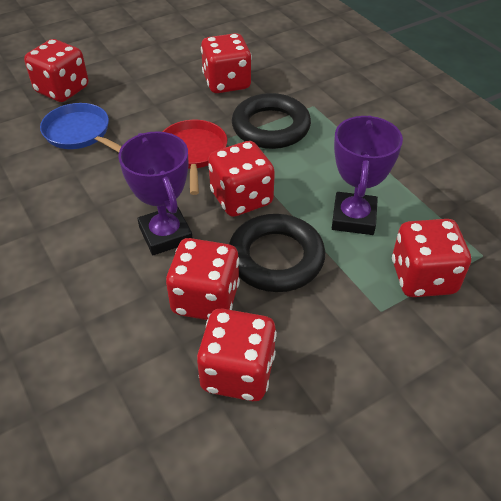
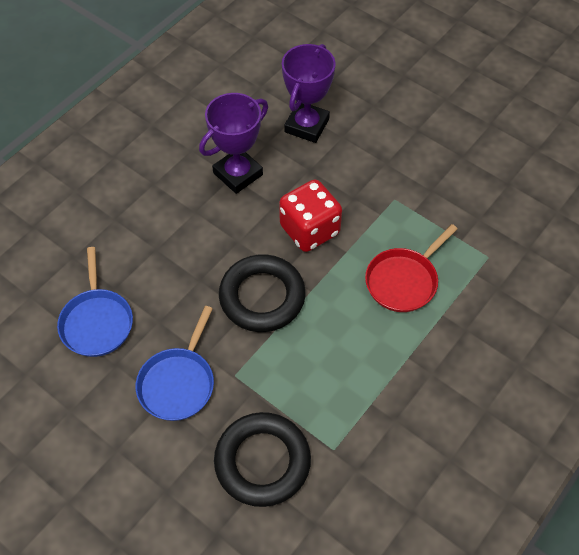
blue pan: [40,103,122,152] = 1 -> [57,247,133,357] [136,306,214,421] = 2
red dice: [24,39,89,102] [166,238,240,320] [197,308,277,401] [201,33,252,93] [208,141,275,217] [392,219,471,297] = 6 -> [279,180,342,252] = 1

